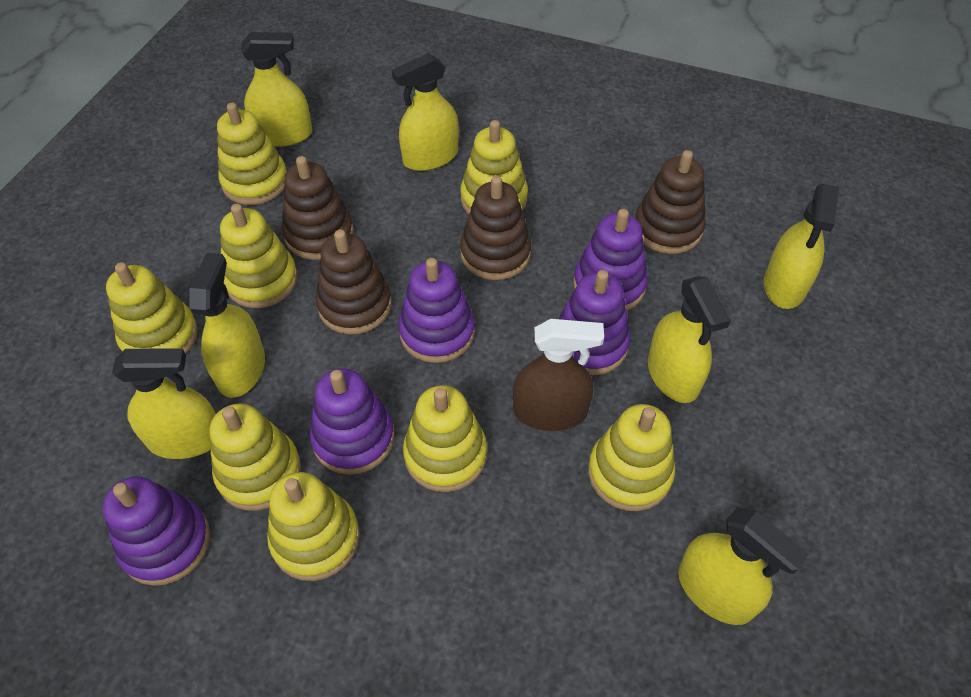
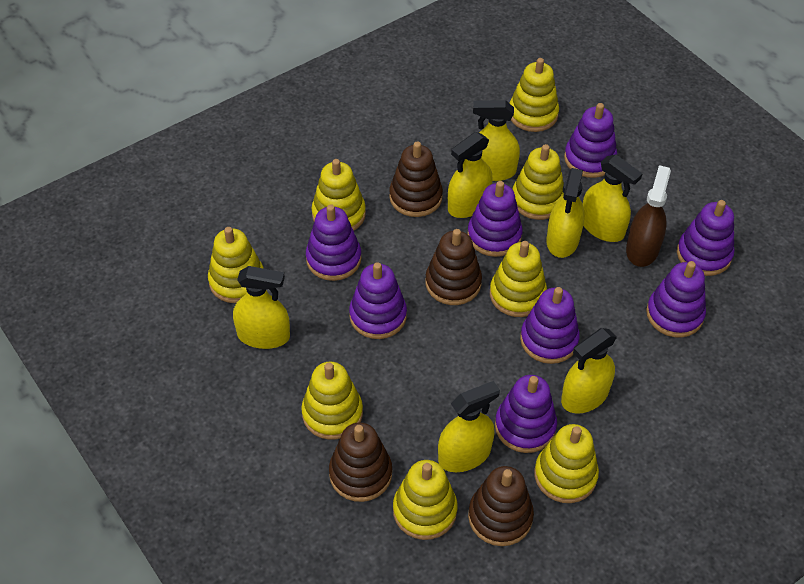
purple stacking toy: [102,476,210,586] [310,368,394,475] [398,258,475,363] [558,270,631,375] [573,209,648,311] = 5 -> [306,204,361,281] [349,262,407,339] [467,181,523,257] [495,375,557,453] [520,287,580,364] [564,103,617,178] [646,261,706,338] [677,200,734,276] = 8

